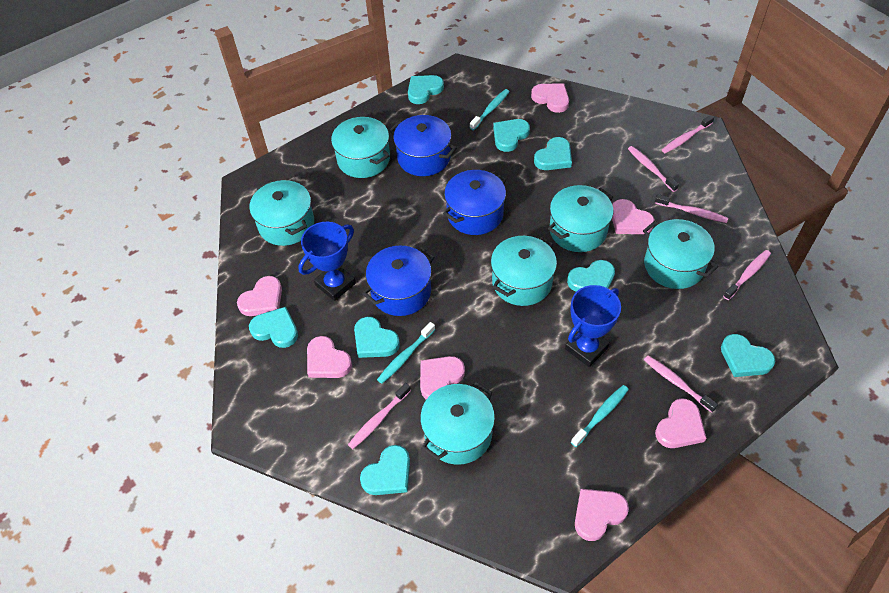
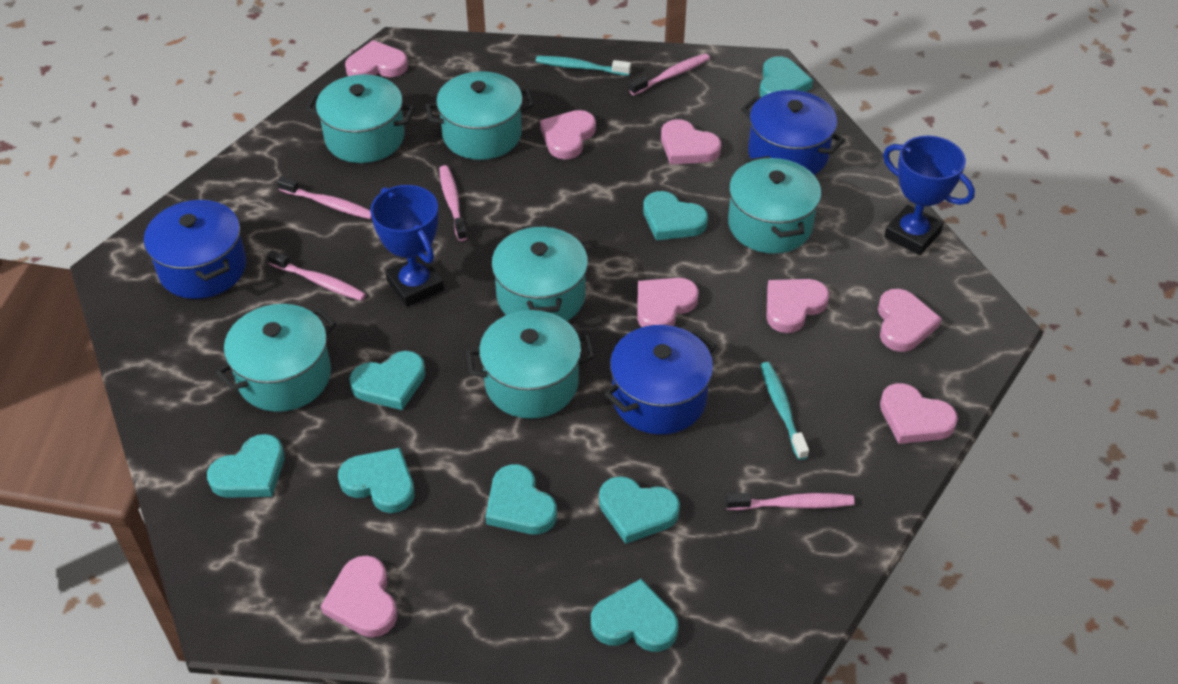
pink heart: [237,276,282,316] [307,336,352,378] [420,356,465,400] [531,83,569,113] [575,489,629,541] [612,199,655,234] [655,399,706,448] = 7 -> [320,555,397,637] [345,40,408,77] [540,110,596,159] [637,278,699,327] [661,119,721,164] [766,279,829,333] [878,289,942,352] [880,383,958,444] = 8
pink toothbrush: [348,383,411,449] [628,146,679,192] [644,356,718,413] [655,194,728,223] [662,115,714,153] [723,250,771,300] = 6 -> [267,250,366,301] [277,177,372,219] [439,165,467,241] [629,53,710,95] [726,493,855,510] = 5
turquoise toothbrush: [377,322,435,384] [470,89,510,130] [571,385,629,447] = 3 -> [536,56,631,76] [760,362,809,460] = 2

